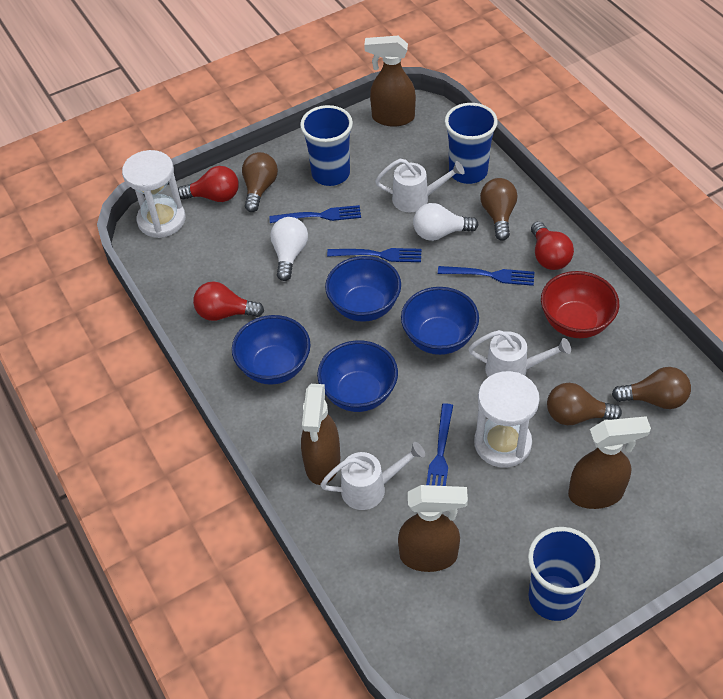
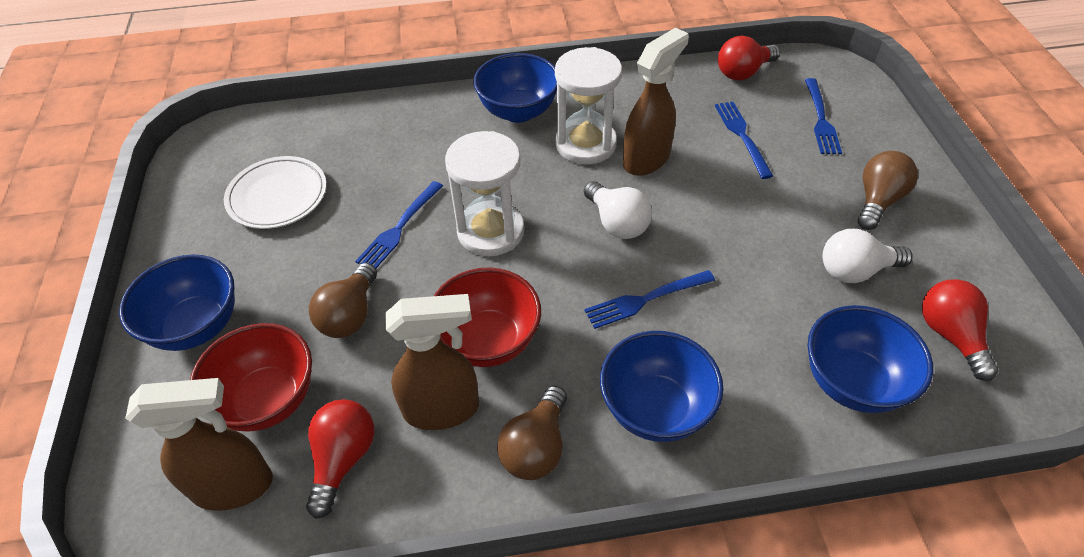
blue cup: [300,105,353,186] [445,103,498,184] [528,527,600,621] = 3 -> none = 0
brown light bulb: [242,152,278,212] [480,178,517,241] [547,383,622,425] [612,367,691,409] = 4 -> [309,263,377,338] [497,386,567,480] [858,151,918,230] = 3
brown spray bottle: [301,384,340,485] [364,36,416,127] [398,485,468,572] [568,416,651,509] = 4 -> [125,378,273,511] [385,294,479,430] [623,28,689,176] = 3
red bowl: [541,271,619,338] = 1 -> [190,323,312,431] [434,267,541,367] = 2
white plate: none = 0 -> [224,156,327,229] = 1
white watering can: [320,442,425,510] [375,159,465,212] [468,330,571,377] = 3 -> none = 0

